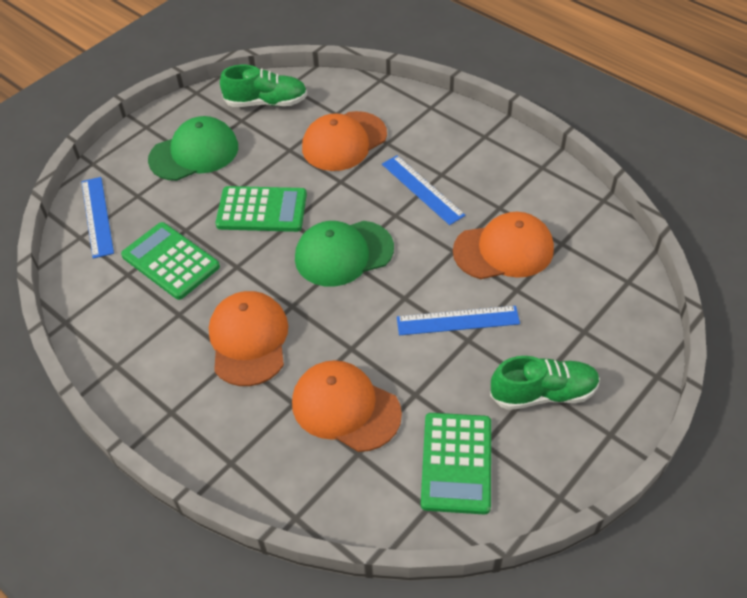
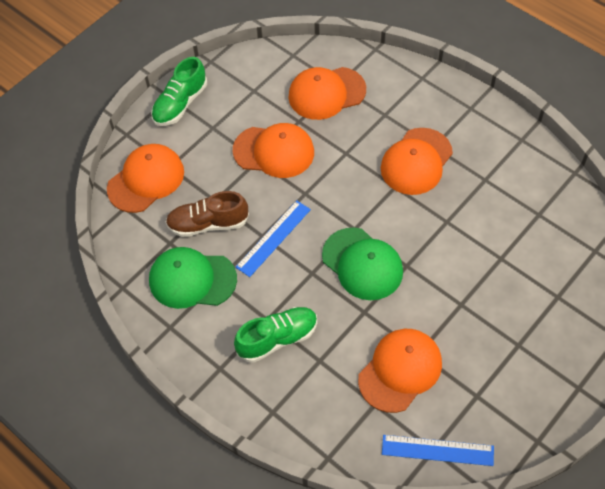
blue ruler: [81,177,114,259] [382,155,465,225] [397,306,520,335] = 3 -> [236,200,311,277] [382,435,494,466] = 2
brown shoe: none = 0 -> [165,191,249,237] = 1
green calculator: [121,222,220,300] [215,186,307,232] [421,413,491,515] = 3 -> none = 0
orange cap: [209,291,288,386] [292,360,402,452] [302,111,387,171] [453,212,554,279] = 4 -> [107,144,184,213] [233,123,314,178] [288,67,366,120] [358,329,442,413] [381,128,453,195] = 5

